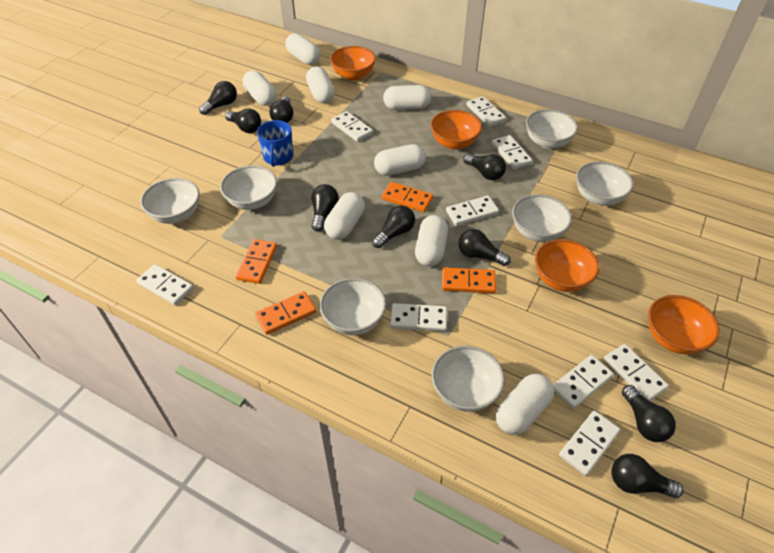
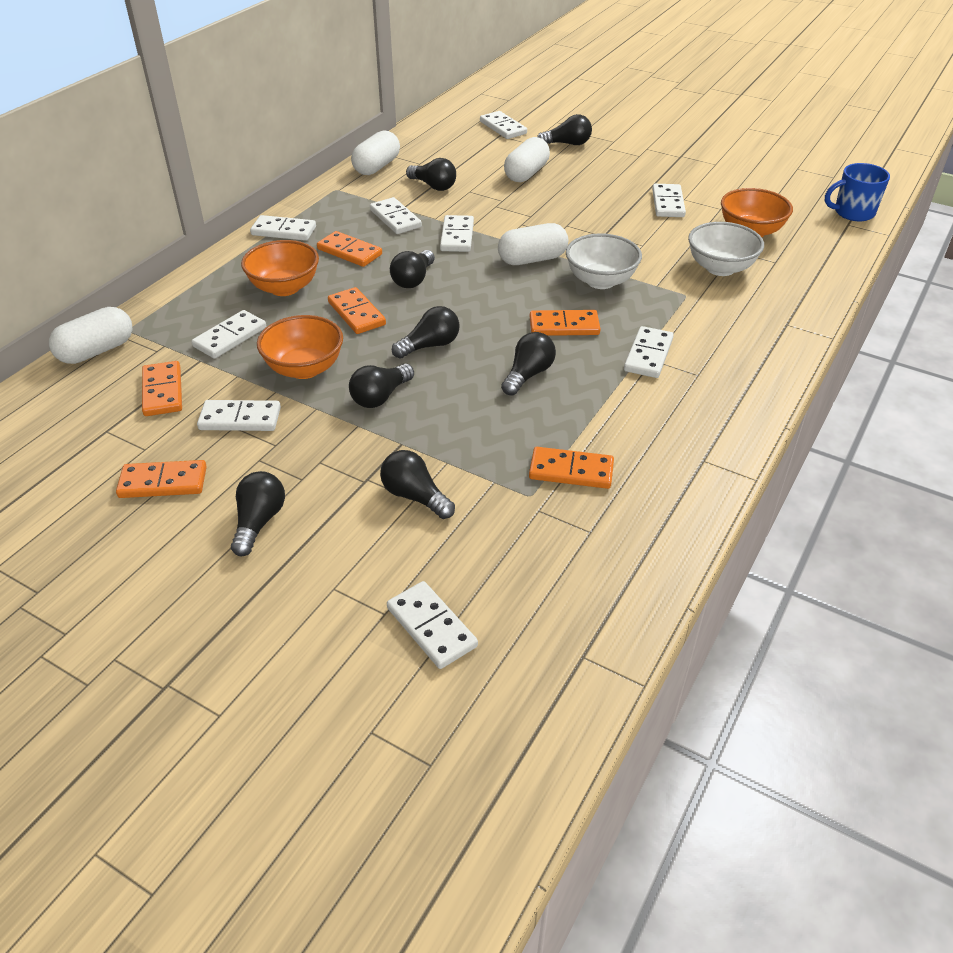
black light bulb: [199,81,237,115] [225,108,261,133] [269,96,293,123] [311,184,339,232] [372,205,415,248] [459,229,511,266] [463,153,506,180] [611,454,684,498] [622,385,676,442] = 9 -> [231,471,285,556] [349,363,414,408] [380,450,455,519] [390,250,435,288] [392,306,460,359] [406,158,456,191] [501,332,556,396] [537,114,592,145] = 8
orange bowl: [330,46,376,81] [430,110,482,149] [535,239,599,292] [648,295,720,354] = 4 -> [241,240,319,296] [257,315,343,379] [721,188,793,237] = 3
orange domino: [236,239,277,284] [255,291,316,335] [382,182,433,212] [442,267,496,293] = 4 -> [116,460,207,498] [142,361,182,416] [317,231,382,267] [328,287,386,334] [529,447,614,489] [530,310,601,336] = 6
white bowl: [140,178,200,224] [220,165,277,210] [319,278,386,335] [431,346,505,412] [512,194,572,242] [526,109,578,149] [576,161,634,206] = 7 -> [566,233,642,289] [688,222,764,276] = 2
white capsule: [243,70,276,106] [285,33,320,65] [306,66,335,103] [324,192,365,240] [374,144,426,176] [383,85,431,110] [415,215,448,266] [496,374,554,435] = 8 -> [49,307,132,364] [351,130,400,175] [498,223,568,265] [504,137,550,182] = 4

